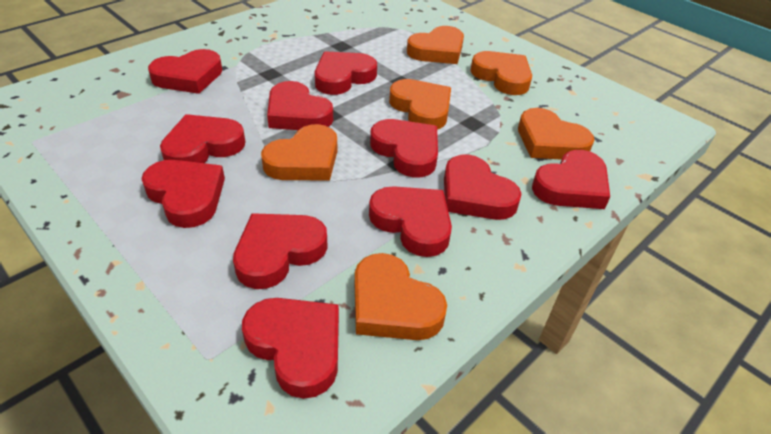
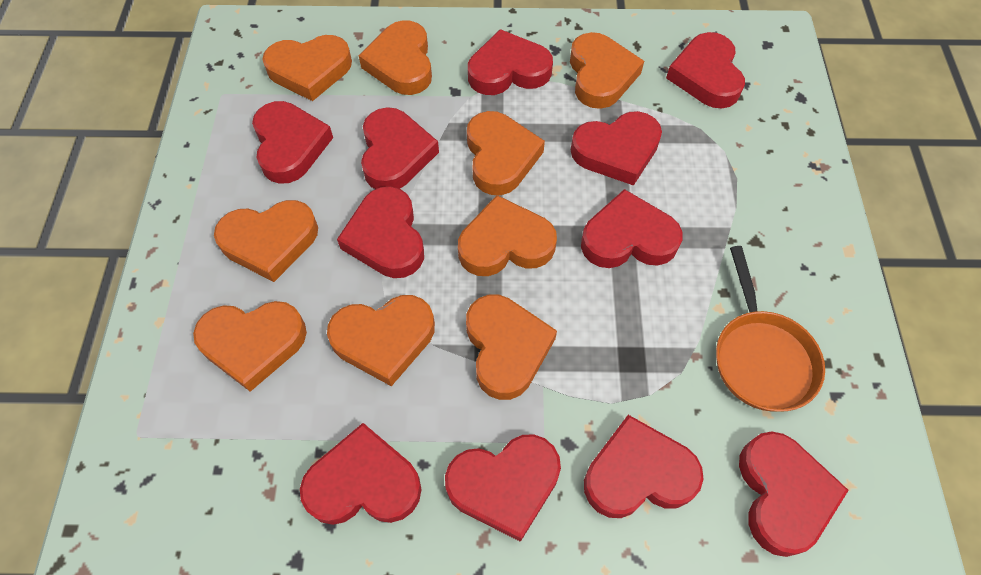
orange heart: [261,124,337,181] [355,253,447,340] [389,79,451,130] [407,26,464,64] [470,51,532,95] [518,108,594,160] = 6 -> [193,301,307,392] [214,200,318,282] [262,35,352,101] [327,295,435,386] [359,20,432,95] [458,195,557,276] [466,295,557,400] [467,111,545,195] [570,32,644,109] = 9
orange pan: none = 0 -> [716,246,825,412] = 1

